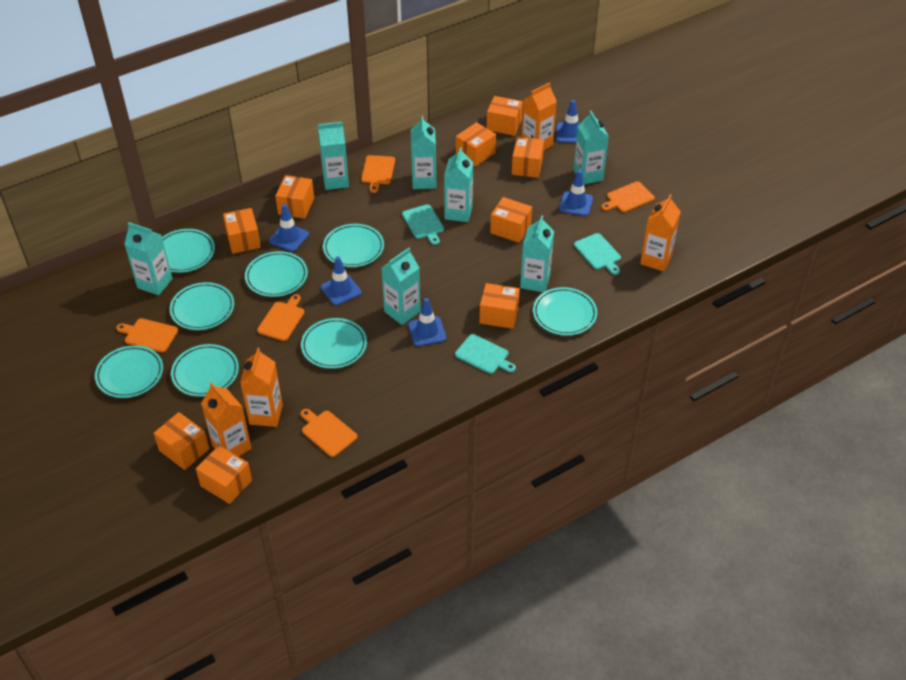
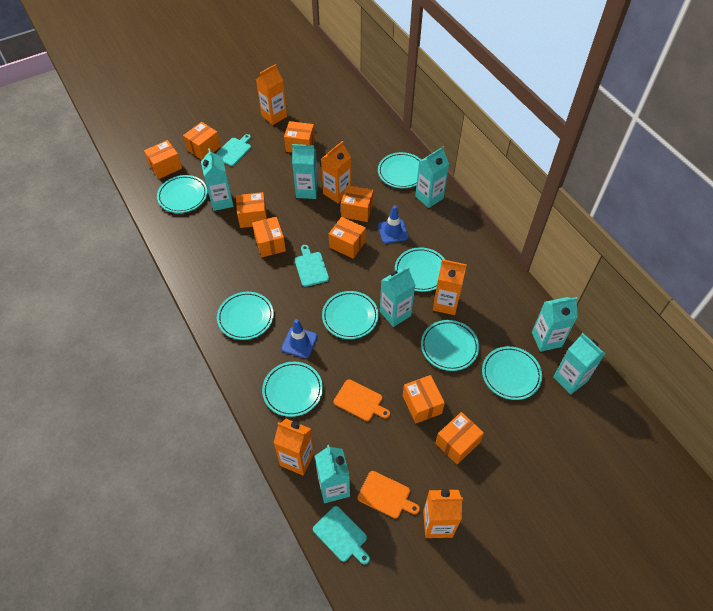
blue traffic cone: [269,204,309,252] [321,256,362,305] [408,298,446,346] [555,100,579,143] [559,170,593,216] = 5 -> [282,319,317,358] [378,206,408,244] = 2
orange carton: [201,382,251,457] [240,348,283,427] [522,82,557,151] [640,194,681,272] = 4 -> [256,64,287,125] [273,419,314,475] [321,141,351,203] [423,489,463,538] [433,259,467,315] = 5
orange cutting board: [116,318,178,352] [257,294,305,341] [301,409,358,457] [361,155,395,193] [602,181,655,212] = 5 -> [334,379,390,421] [357,471,420,519] = 2

